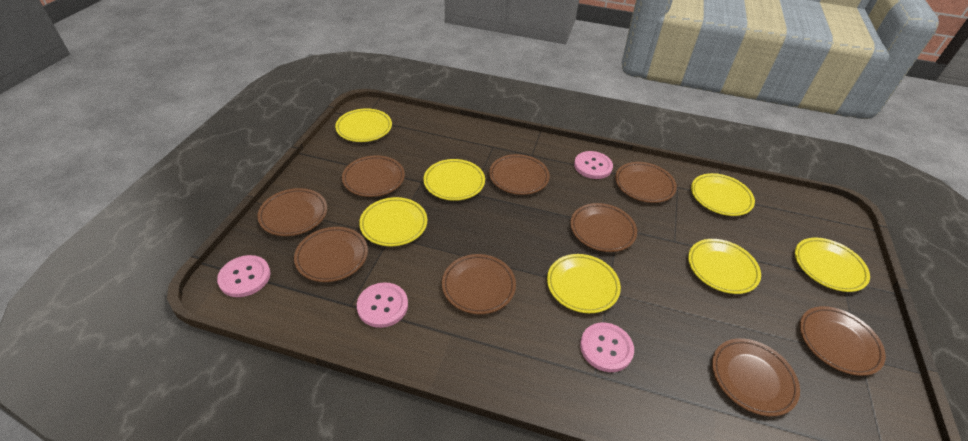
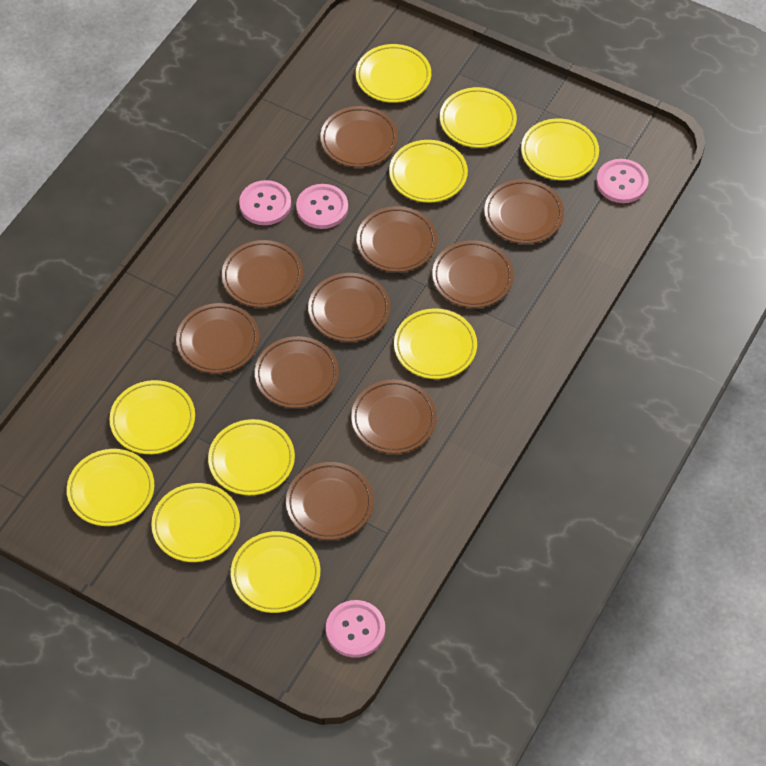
brown plate: [257,188,327,236] [294,227,368,282] [342,155,405,197] [442,254,516,314] [489,154,550,195] [570,203,637,252] [615,162,677,203] [712,338,800,416] [800,306,886,376] = 9 -> [176,303,259,374] [222,240,303,308] [255,336,339,408] [286,462,374,540] [308,273,391,342] [320,106,398,167] [351,379,437,454] [357,206,437,272] [432,240,514,308] [484,179,564,244] = 10
yellow plate: [335,108,392,142] [359,197,427,246] [423,159,485,201] [547,254,621,313] [688,239,761,294] [691,173,755,216] [795,238,870,292] = 7 -> [67,449,154,526] [109,380,195,454] [151,483,240,562] [208,419,295,495] [231,531,320,613] [356,44,431,103] [389,140,468,203] [394,308,477,379] [440,87,517,148] [521,118,599,180] = 10

